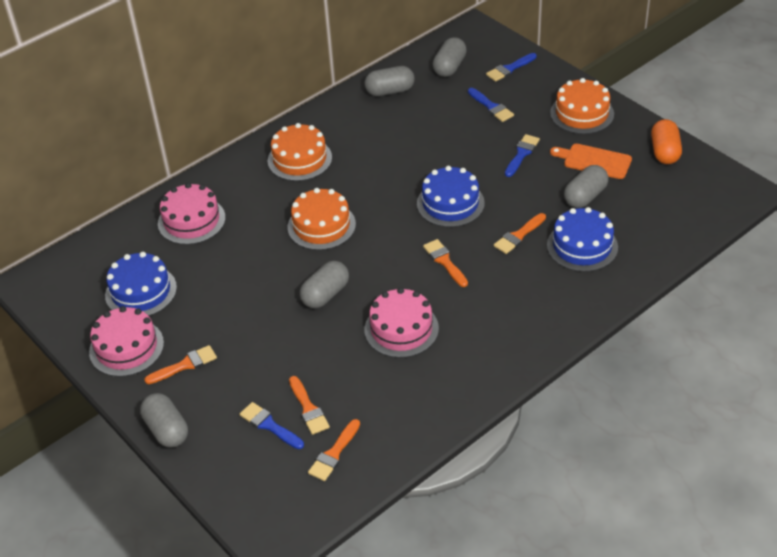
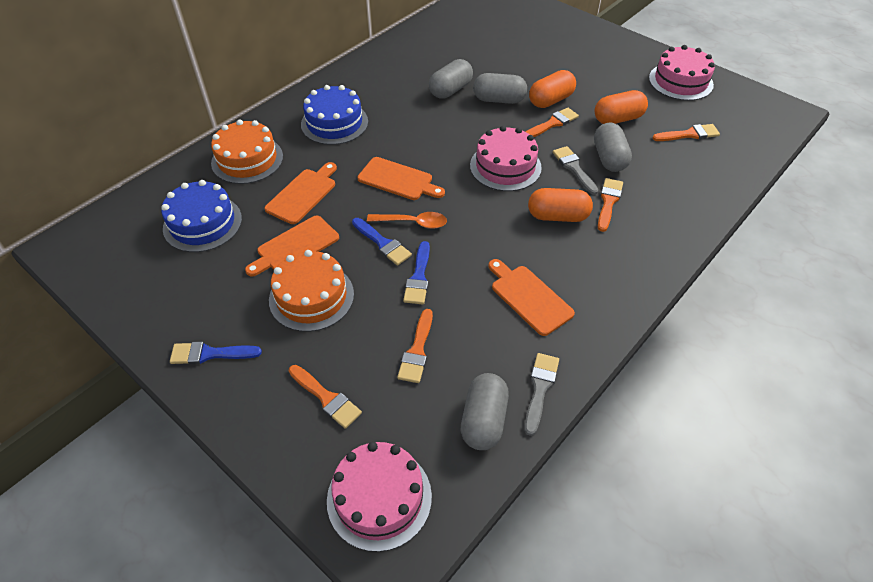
blue brush: [240,402,304,449] [468,88,514,122] [486,53,537,82] [505,134,540,177] = 4 -> [170,342,262,364] [352,218,412,265] [403,241,430,304] = 3
blue cake: [105,252,177,316] [417,166,485,227] [547,207,618,272] = 3 -> [161,180,242,252] [301,85,368,145] = 2
grey brush: none = 0 -> [524,353,559,436] [553,146,598,195] = 2
grey capsule: [140,393,188,448] [300,261,349,308] [365,66,415,96] [433,37,467,77] [564,165,609,208] = 5 -> [429,59,473,99] [461,373,509,450] [473,73,527,104] [594,122,632,172] = 4
orange cake: [268,123,332,181] [288,188,356,250] [550,78,614,134] = 3 -> [211,120,283,184] [269,250,354,332] = 2
orange capsule: [651,119,682,164] = 1 -> [528,188,593,222] [529,70,576,108] [595,90,648,124] = 3
orange cutting board: [550,144,632,179] = 1 -> [245,216,339,277] [264,162,337,224] [357,157,445,200] [488,259,575,336] = 4
orange spoon: none = 0 -> [367,212,447,229] = 1

